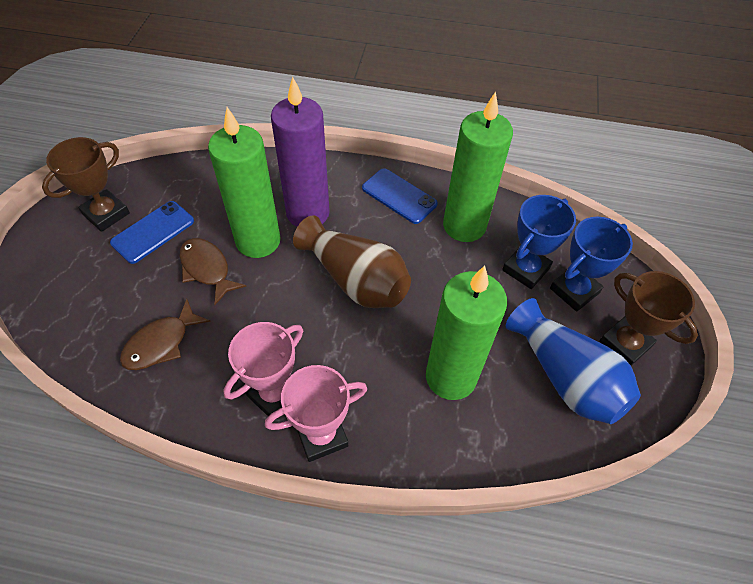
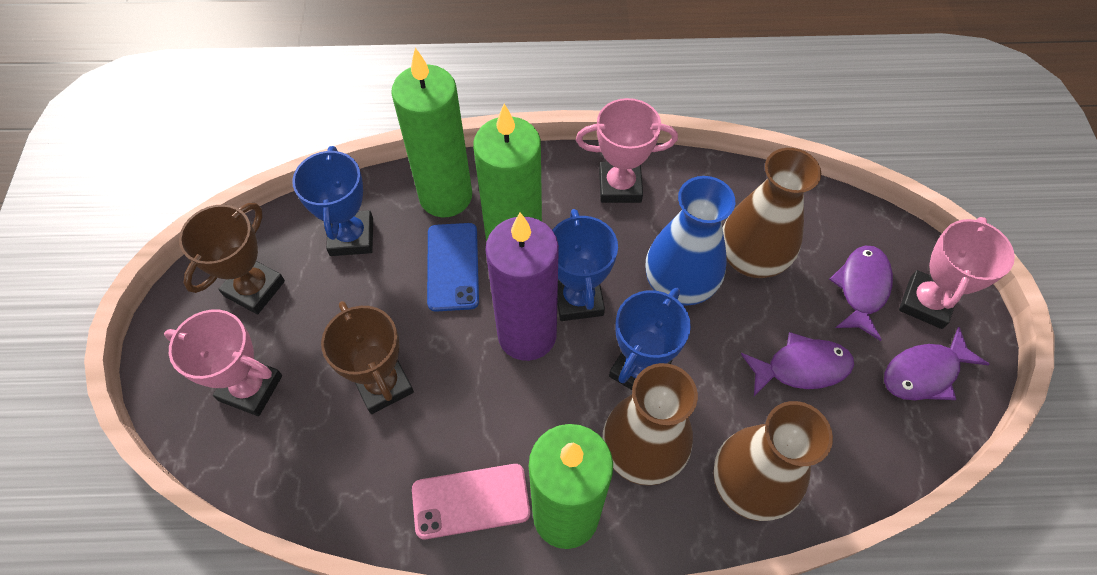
blue phone: [110,201,194,264] [362,168,438,224] = 2 -> [427,223,479,312] = 1
blue trophy: [502,195,576,289] [550,216,633,312] = 2 -> [292,146,373,256] [552,209,618,321] [609,288,691,390] = 3
brown fish: [120,299,211,370] [180,238,246,305] = 2 -> none = 0
brown vase: [293,215,411,308] = 1 -> [603,363,698,486] [713,401,833,521] [722,148,821,278] = 3
pink phone: none = 0 -> [412,464,530,539] = 1
pink trophy: [223,322,303,420] [265,365,367,462] = 2 -> [164,309,282,416] [576,98,678,203] [899,217,1015,329] = 3
purple fish: none = 0 -> [741,332,854,396] [829,246,893,341] [884,327,990,400] = 3

